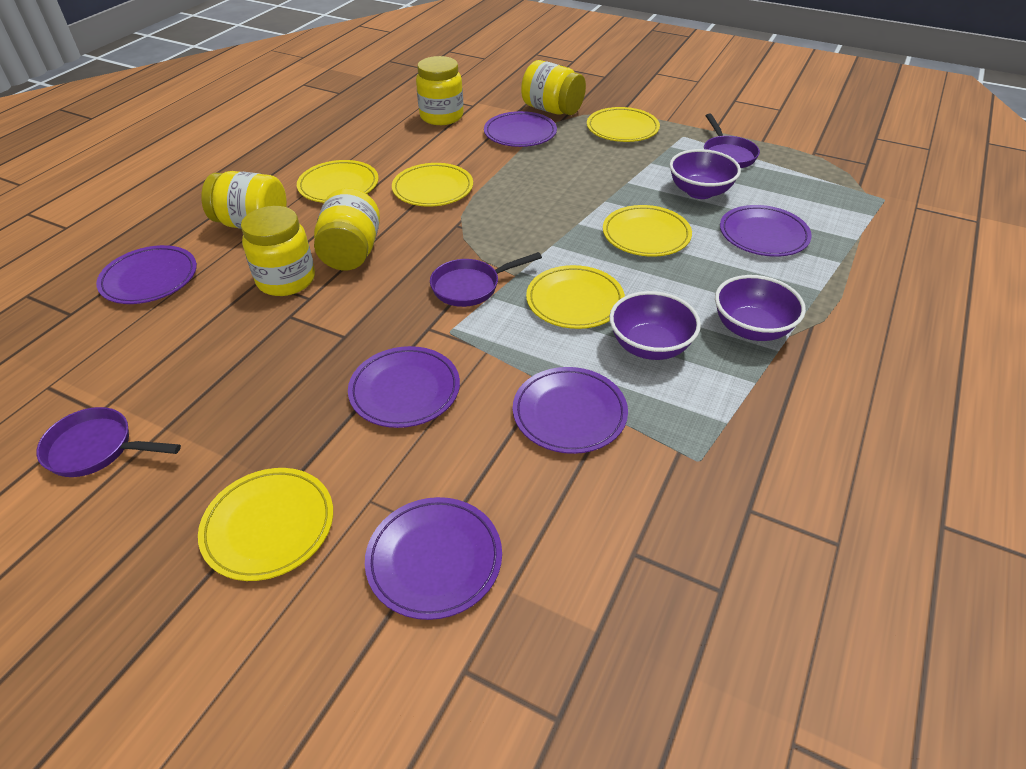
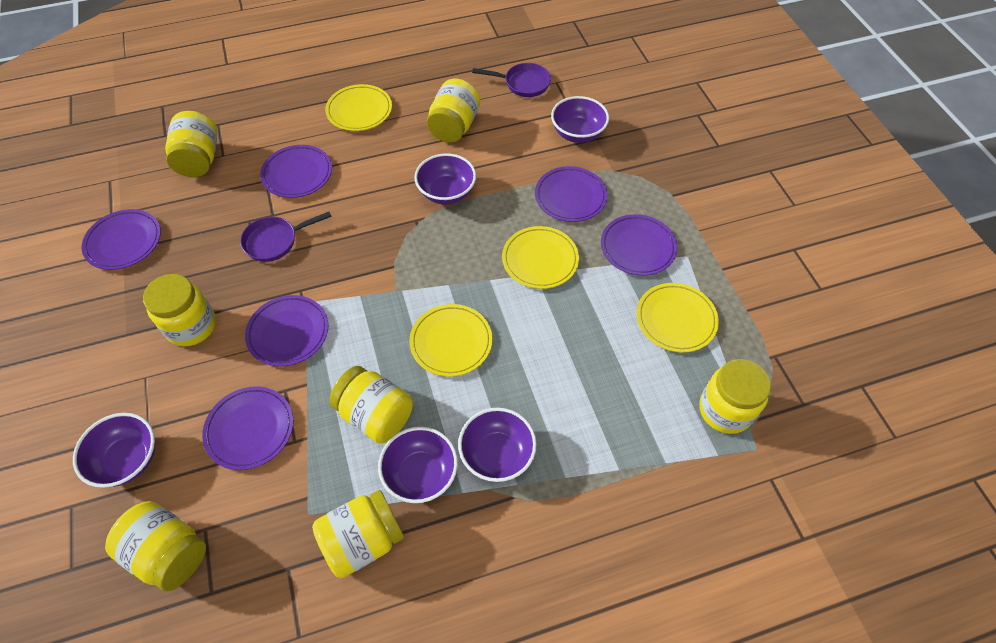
purple bowl: [609,291,701,360] [669,149,741,199] [715,275,806,341] = 3 -> [73,413,155,488] [378,427,458,503] [414,153,476,204] [458,408,537,482] [551,96,609,143] = 5
purple pan: [36,407,181,477] [430,252,542,307] [704,114,760,168] = 3 -> [240,212,332,262] [472,63,551,97] = 2
yellow jar: [201,171,287,229] [241,206,315,296] [314,188,380,270] [416,56,464,125] [521,60,586,115] = 5 -> [105,501,206,591] [143,274,216,346] [165,111,218,177] [312,490,404,578] [329,366,413,444] [427,79,480,143] [699,359,771,434] = 7
yellow plate: [198,468,333,581] [297,160,379,203] [392,163,473,207] [526,265,625,329] [587,107,660,142] [603,205,692,257] = 6 -> [325,84,392,131] [409,304,492,377] [502,226,579,289] [637,283,719,353] = 4

